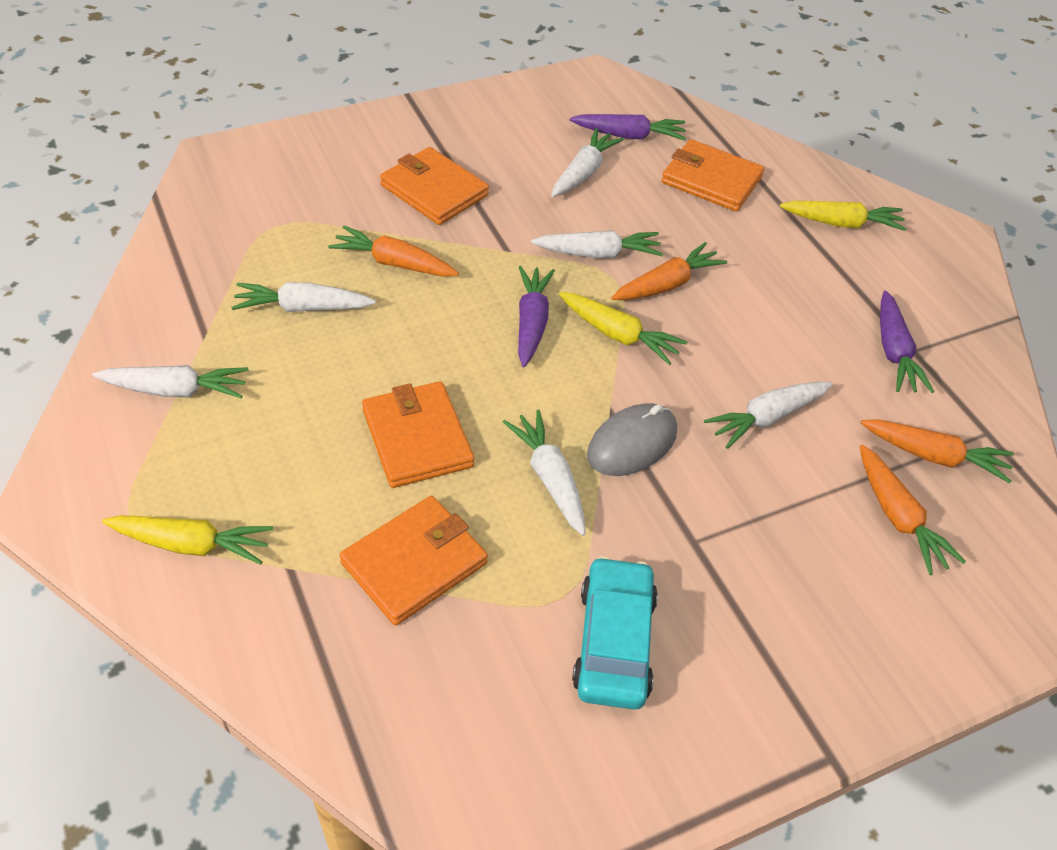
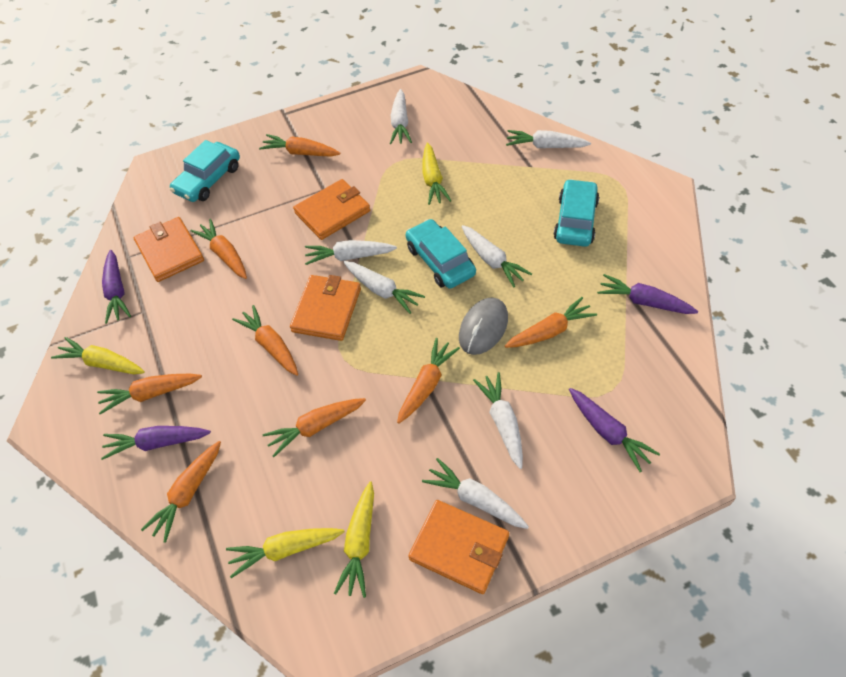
orange carrot: [328,226,459,277] [611,242,728,300] [860,445,966,575] [861,419,1014,483] = 4 -> [97,374,202,414] [141,441,221,543] [190,219,247,279] [232,305,298,376] [259,134,340,157] [262,398,366,457] [397,338,460,424] [505,297,597,348] = 8
purple carrot: [518,266,555,367] [570,114,686,141] [880,291,934,393] = 3 -> [101,426,211,460] [102,250,131,324] [569,388,660,472] [597,274,698,314] = 4
turquoise car: [572,556,658,709] = 1 -> [170,140,240,202] [406,219,476,289] [553,179,599,247] = 3
white carrot: [92,365,248,398] [231,282,376,312] [503,410,586,536] [531,230,663,258] [551,128,624,197] [704,382,833,449] = 6 -> [305,240,397,265] [343,261,425,314] [390,89,412,144] [422,458,529,529] [461,225,532,287] [473,372,523,469] [506,130,591,148] = 7
yellow carrot: [102,515,273,565] [559,292,687,365] [780,201,907,231] = 3 -> [51,337,145,374] [226,528,344,578] [334,482,374,598] [422,142,451,205] = 4

